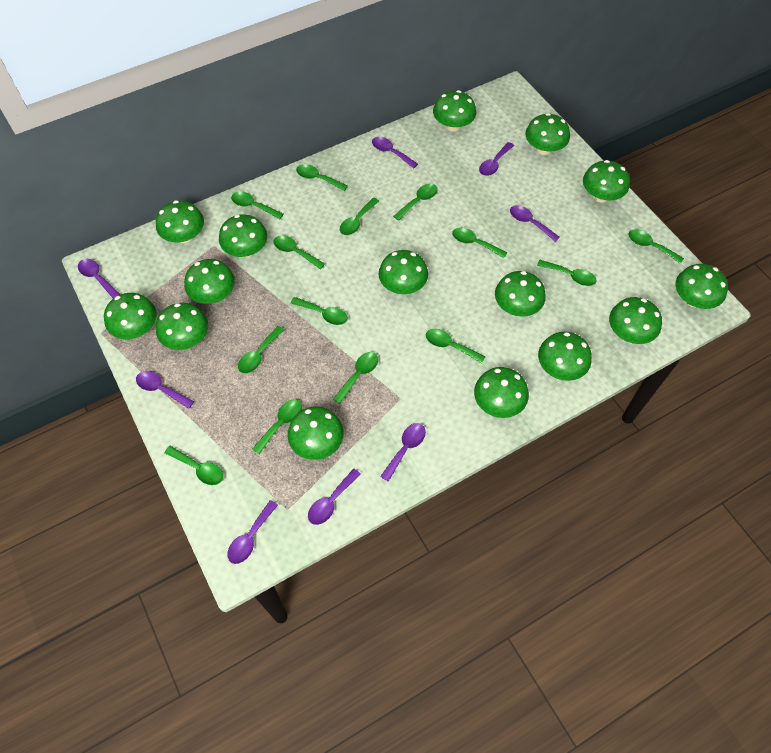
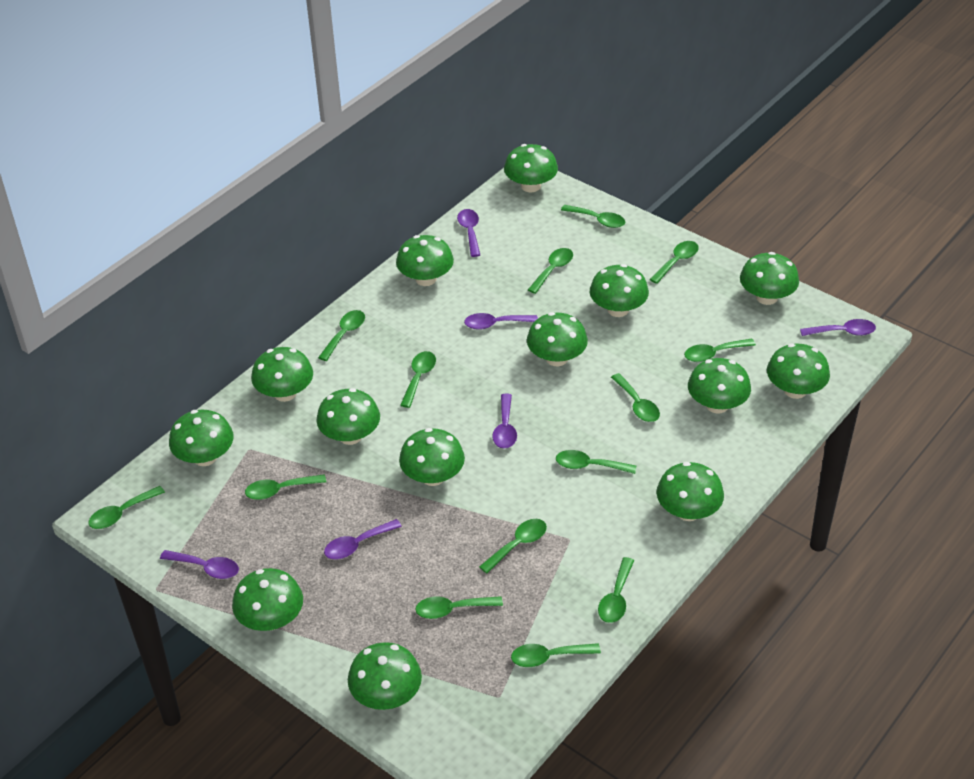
green mushroom: [104,293,157,339] [156,200,204,243] [156,303,208,350] [184,259,235,304] [219,214,267,257] [288,407,344,460] [379,250,428,294] [433,90,476,131] [474,367,529,418] [495,271,546,317] [525,113,570,155] [538,332,592,381] [583,160,630,202] [609,297,662,344] [676,264,728,309] = 15 -> [169,410,233,466] [232,568,303,631] [251,347,313,402] [316,388,380,445] [348,642,422,710] [396,235,454,286] [399,428,465,486] [504,144,558,192] [527,312,588,366] [590,264,649,317] [657,462,724,521] [688,358,751,413] [740,252,799,305] [767,343,830,399] = 14
purple spoon: [78,259,121,298] [136,371,194,409] [228,500,278,564] [308,468,361,525] [372,137,418,168] [380,423,426,482] [479,142,514,176] [510,205,560,242] = 8 -> [160,550,239,579] [324,519,402,559] [457,209,480,257] [464,313,538,330] [492,394,517,449] [800,319,876,336] = 6

